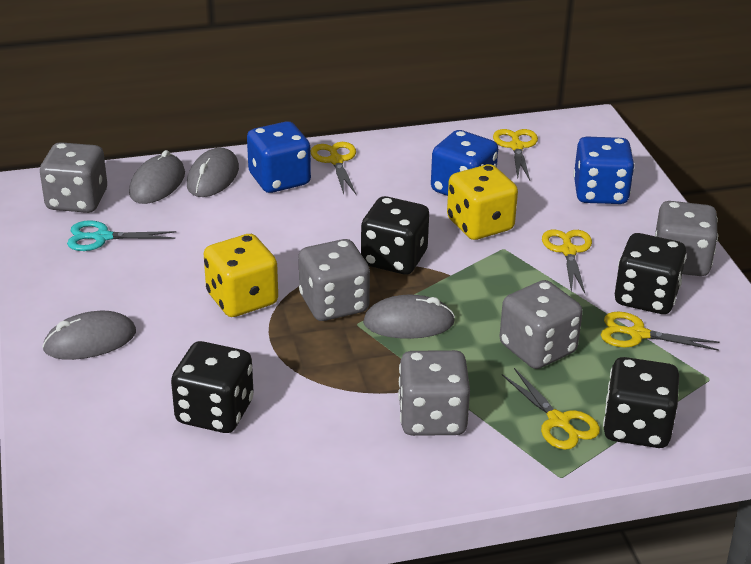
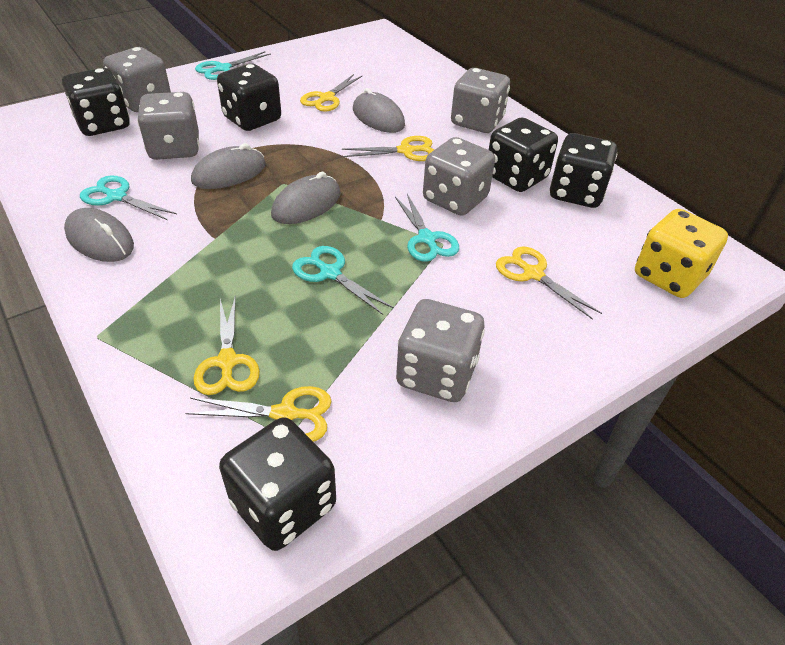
black dice: [171,341,254,433] [361,196,429,275] [603,357,679,448] [615,233,687,314] = 4 -> [62,68,130,136] [217,64,281,131] [219,417,336,551] [489,118,558,192] [550,133,617,208] = 5
blue dice: [247,121,311,193] [431,130,498,196] [573,136,635,204] = 3 -> none = 0
turquoise scissors: [67,220,176,251] = 1 -> [80,175,177,220] [195,51,271,80] [292,246,394,315] [395,194,459,262] = 4
yellow dice: [204,234,278,317] [447,164,518,240] = 2 -> [635,209,728,298] = 1

